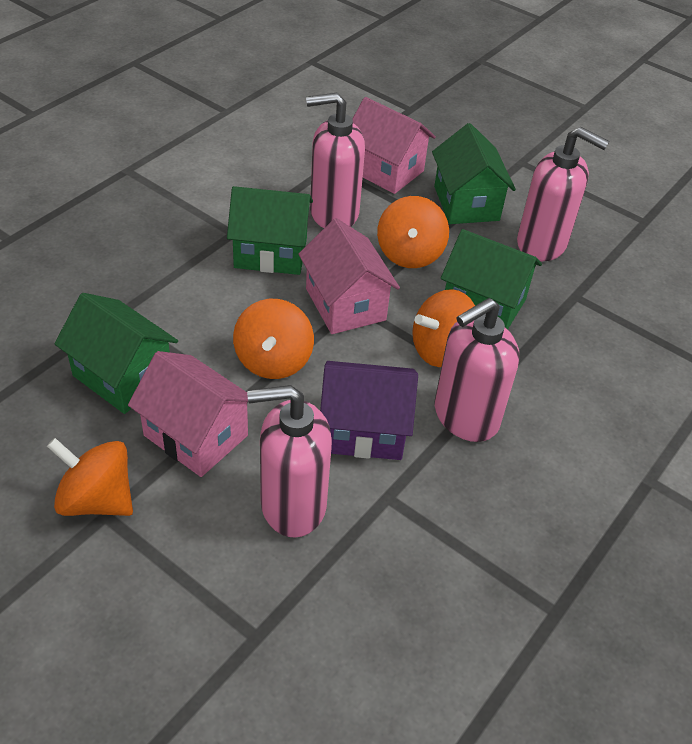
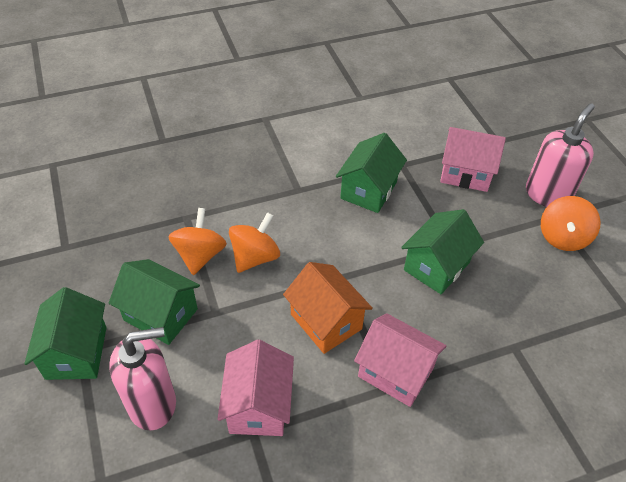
orange house: none = 0 -> [283,262,373,354] = 1
orange spinning top: [47,438,133,516] [233,299,314,379] [377,196,449,268] [412,289,475,367] = 4 -> [168,208,227,275] [229,212,280,273] [541,196,601,251] = 3
pink soap dispenser: [247,385,332,538] [306,92,365,228] [435,298,519,442] [517,127,609,261] = 4 -> [109,327,176,430] [526,103,595,207] = 2
purple house: [320,361,418,460] = 1 -> none = 0

